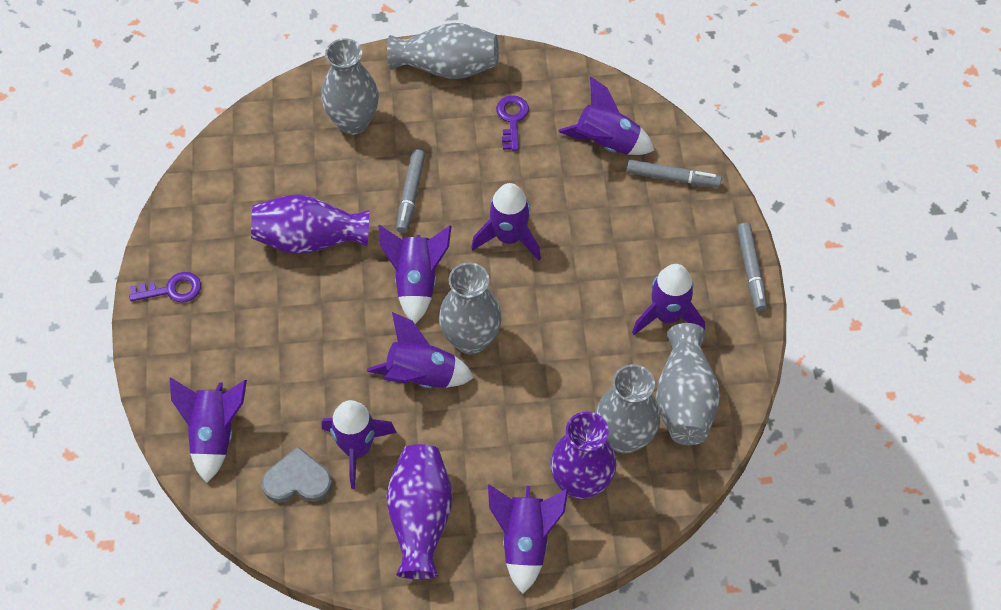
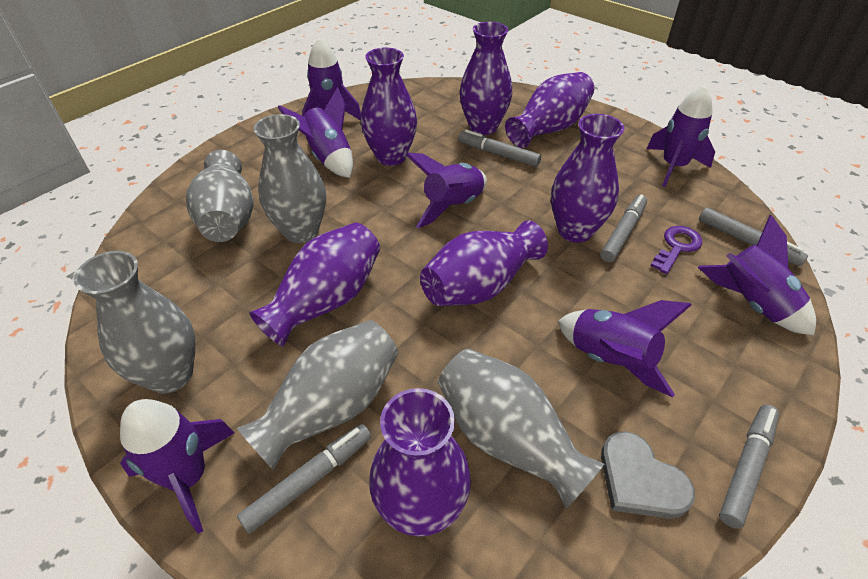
grey marker: [396,149,425,233] [627,160,722,187] [737,223,767,311] = 3 -> [237,424,371,534] [458,129,541,167] [600,195,647,262] [699,207,808,266] [719,404,779,529] = 5
purple key: [129,272,201,302] [496,95,529,151] = 2 -> [651,226,702,274] = 1
purple rocket: [170,377,247,483] [322,400,397,489] [367,312,474,388] [378,225,452,324] [471,183,541,261] [488,484,568,594] [558,77,655,155] [632,264,705,335] = 8 -> [120,399,234,533] [277,87,353,178] [302,38,361,121] [406,152,487,228] [558,300,691,397] [646,85,715,187] [698,215,816,335] = 7
purple vase: [251,194,369,254] [386,444,453,579] [550,411,616,500] = 3 -> [249,222,380,346] [361,47,417,166] [369,388,471,537] [420,220,548,306] [459,22,512,135] [505,72,594,148] [551,114,624,243] = 7

